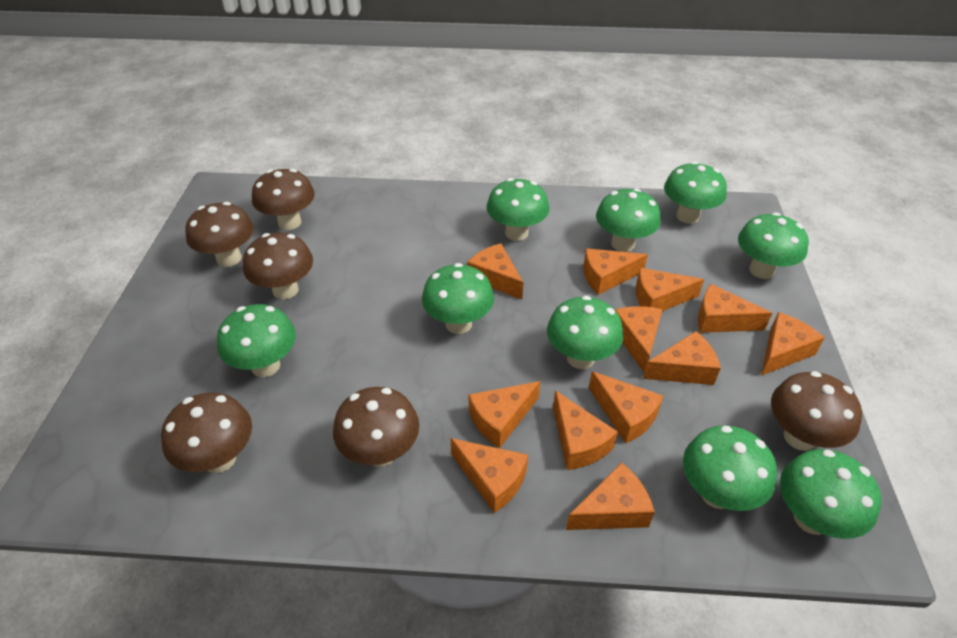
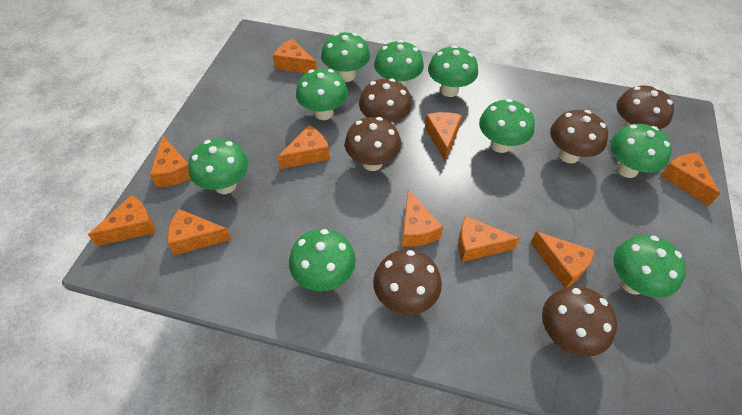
orange cheese: [451,438,528,513] [467,243,523,299] [469,381,540,448] [553,391,618,470] [566,462,655,530] [583,249,648,295] [589,371,663,443] [615,306,663,372] [636,268,704,311] [643,331,721,385] [698,284,772,333] [761,312,825,376] = 12 -> [88,195,156,246] [150,136,191,187] [167,209,232,255] [273,39,317,73] [277,125,330,169] [402,190,443,247] [425,112,462,161] [458,216,520,262] [531,232,595,288] [660,153,720,206] = 10

